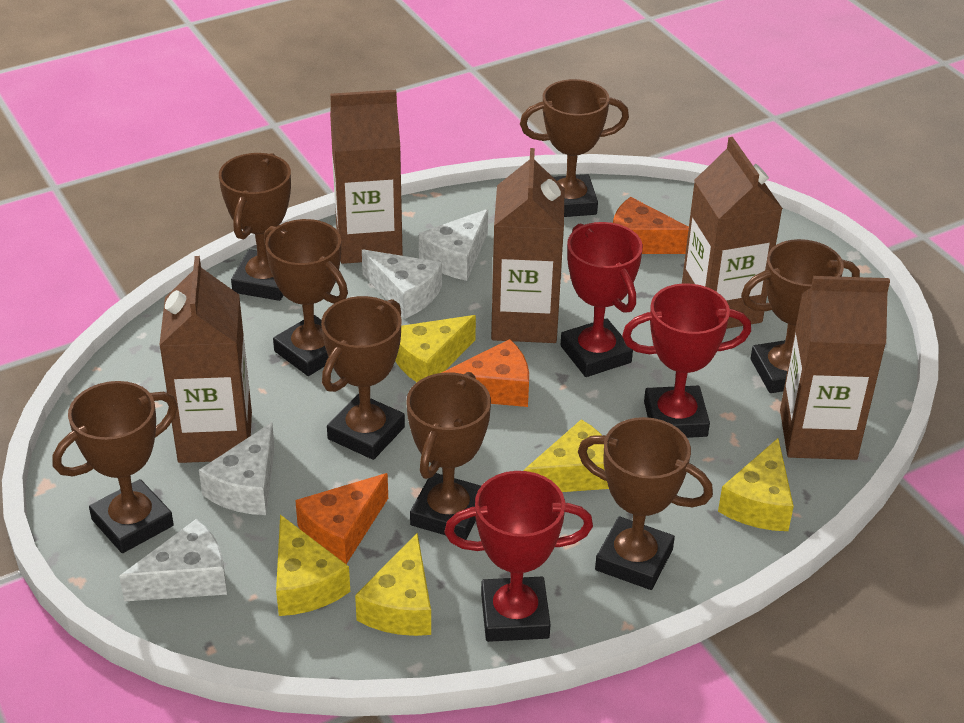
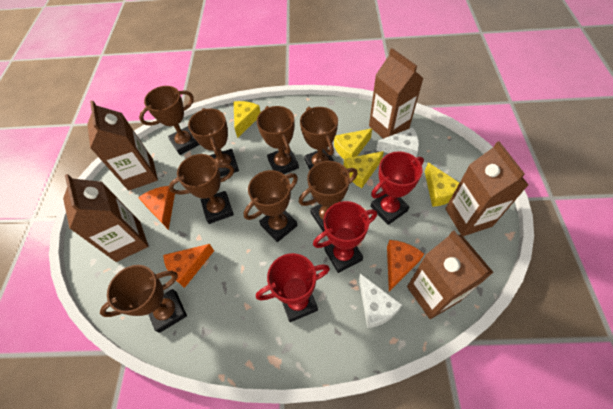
white cheese: [119,519,227,602] [199,422,275,515] [362,249,442,319] [419,209,488,281] = 4 -> [359,274,402,328] [376,127,419,157] = 2
yellow cheese: [276,515,350,616] [355,533,431,636] [395,315,476,382] [524,419,609,492] [718,438,794,531] = 5 -> [234,101,261,138] [334,128,372,159] [344,151,384,188] [425,162,459,207] = 4

